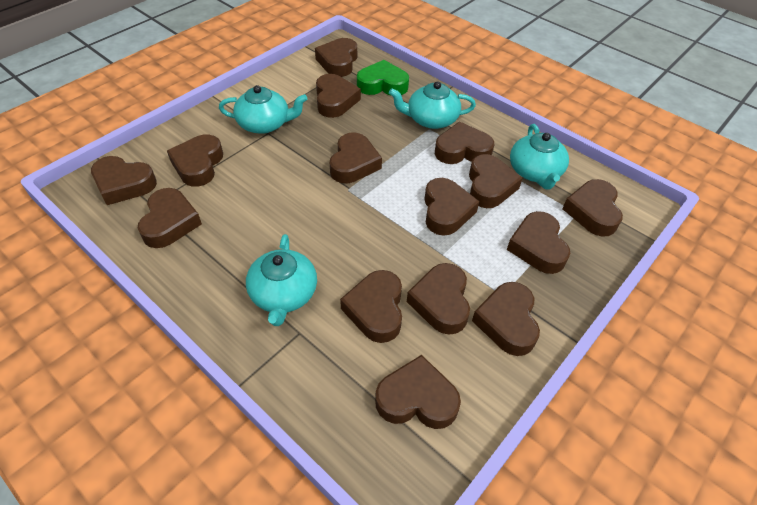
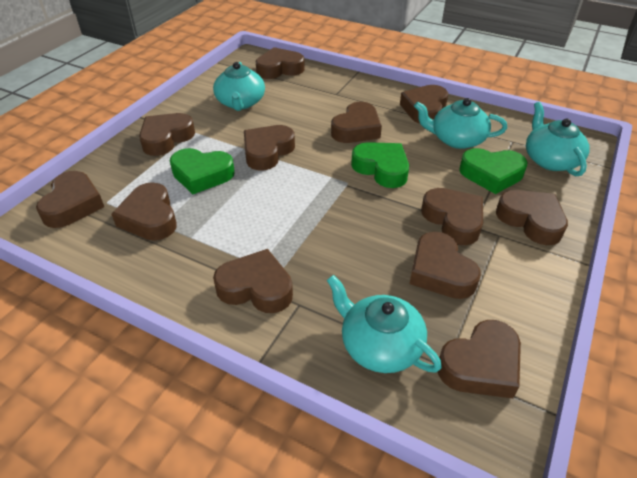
brown heart: [91,156,157,205] [138,188,202,248] [167,134,223,187] [315,38,357,77] [316,74,361,118] [330,132,382,183] [340,270,402,343] [375,355,461,429] [407,263,470,335] [424,178,479,236] [435,122,494,164] [469,154,522,208] [472,282,540,356] [507,211,570,274] [562,179,623,236] = 15 -> [36,171,104,228] [112,182,177,240] [139,113,195,156] [213,249,293,313] [244,125,295,170] [256,47,305,79] [331,102,382,143] [400,85,448,124] [409,232,481,299] [421,188,483,245] [438,320,521,399] [496,190,568,245] = 12
green heart: [357,60,409,95] = 1 -> [170,148,235,194] [351,142,409,188] [459,148,527,194] = 3

